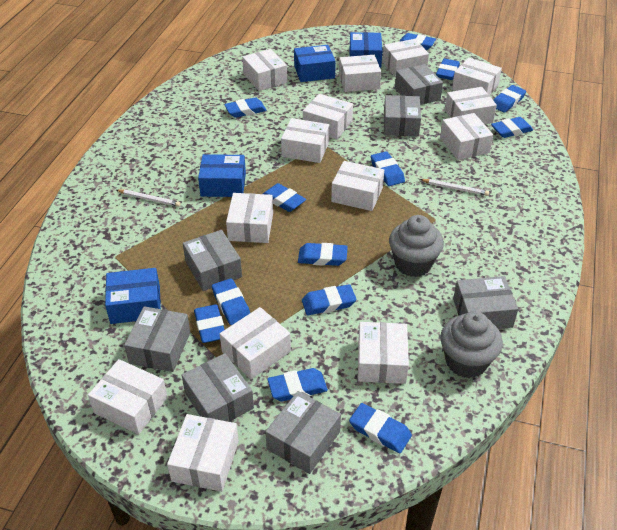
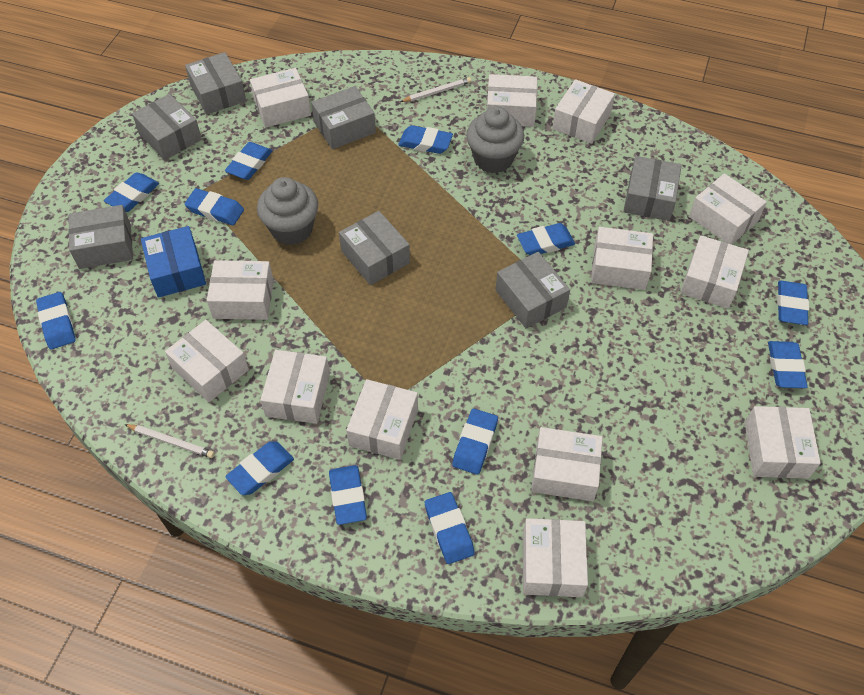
blue box: [105,268,161,324] [198,154,246,197] [294,45,336,82] [350,32,383,68] = 4 -> [141,226,206,298] = 1
blue eraser: [194,304,225,343] [212,278,250,325] [224,98,267,118] [263,183,306,212] [267,368,328,402] [298,243,348,266] [302,284,356,315] [349,403,412,453] [371,151,405,186] [399,33,436,50] [436,59,460,80] [491,117,533,138] [493,85,526,113] = 13 -> [36,292,76,349] [104,172,159,212] [185,188,244,225] [225,142,272,180] [225,441,294,495] [329,465,367,525] [398,125,453,154] [425,492,475,564] [452,409,498,475] [517,223,575,255] [768,341,808,388] [777,281,809,325] = 12
white box: [88,359,168,435] [167,414,239,492] [220,307,291,379] [226,193,273,243] [242,49,287,91] [281,118,330,163] [303,94,353,139] [331,161,384,211] [339,55,381,92] [358,322,409,384] [382,39,429,78] [440,113,493,160] [445,87,497,124] [452,58,502,95] = 14 -> [165,320,249,402] [207,260,274,320] [250,68,311,128] [260,350,330,424] [346,379,418,460] [486,74,537,127] [523,518,588,597] [531,427,603,501] [552,79,615,144] [591,227,653,290] [680,235,749,309] [689,173,767,244] [745,406,821,479] = 13

